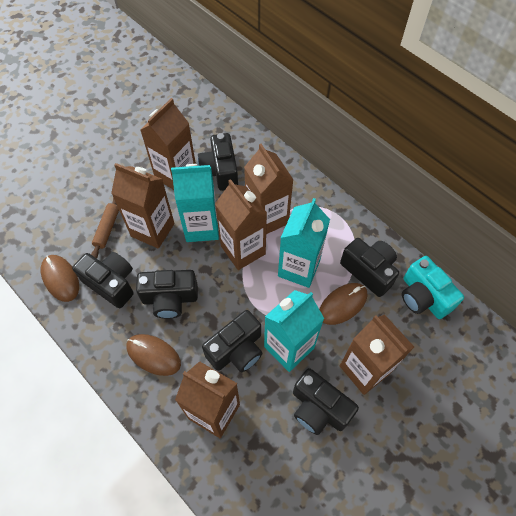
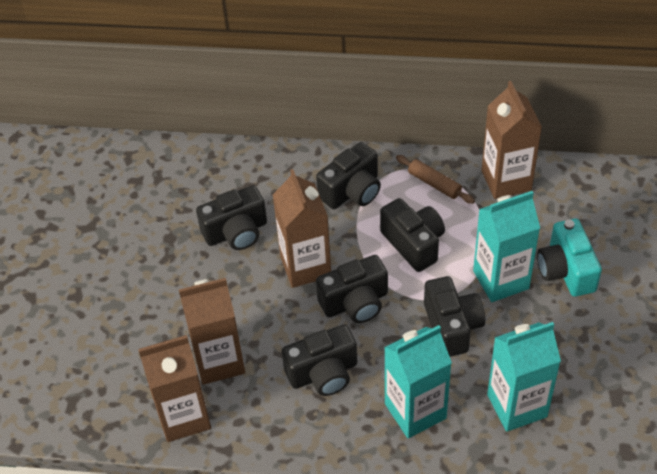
brown carton: [111,163,175,249] [140,98,196,190] [175,361,240,438] [215,179,267,270] [244,144,294,234] [340,314,414,395] = 6 -> [138,335,211,442] [179,278,245,385] [273,169,331,288] [481,81,542,199] = 4
brown mouse: [41,255,79,302] [126,334,181,376] [319,283,367,325] = 3 -> none = 0

